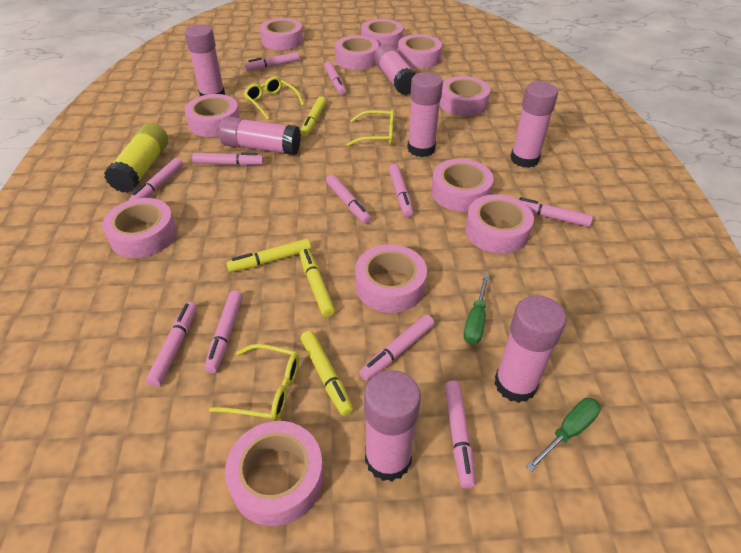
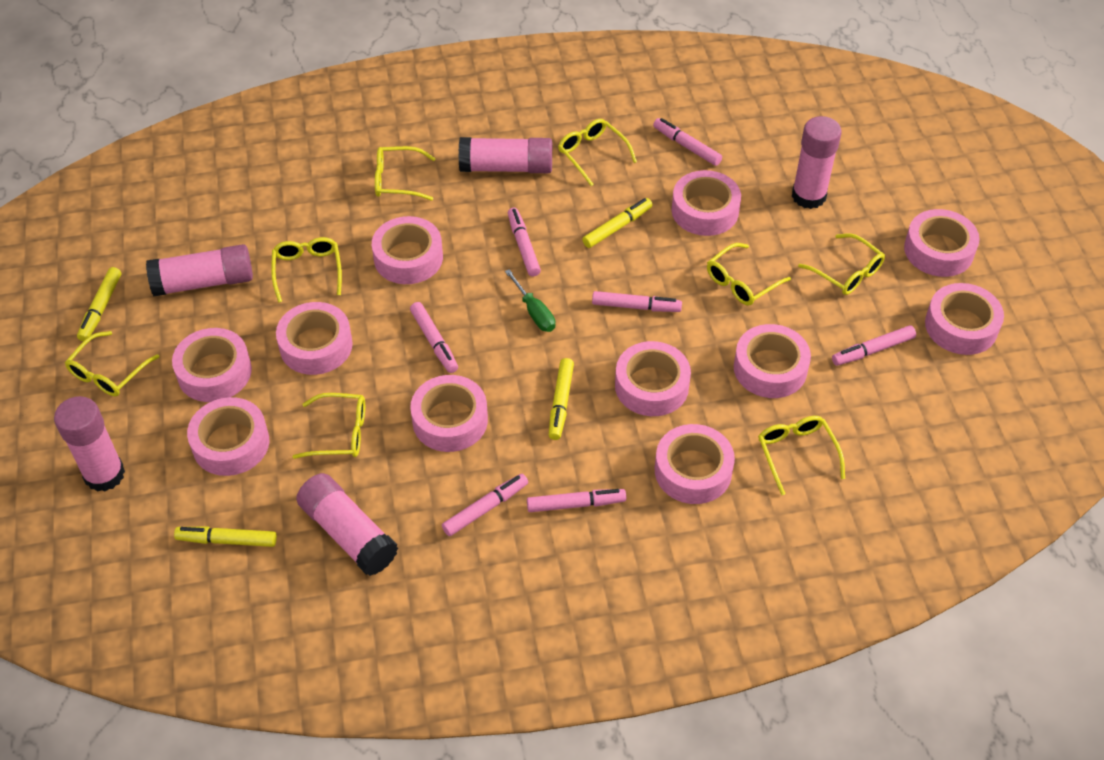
green screwdriver: [464,274,489,344] [526,398,601,472] = 2 -> [505,269,555,332] = 1
pink glue stick: [185,24,225,96] [219,116,301,155] [364,370,421,481] [374,44,417,95] [407,72,443,157] [494,295,566,403] [510,82,558,168] = 7 -> [54,396,125,492] [146,244,253,296] [296,473,398,576] [459,137,552,173] [792,116,841,209] = 5
pink marker: [129,158,183,200] [146,302,197,387] [192,152,264,166] [204,291,243,373] [245,52,300,71] [324,61,346,95] [326,174,371,224] [359,314,434,381] [389,164,413,217] [445,381,476,489] [518,197,593,227] = 11 -> [410,302,458,373] [442,474,528,536] [508,208,541,277] [527,489,626,512] [592,291,682,312] [653,118,722,166] [832,325,916,366] = 7
yellow glasses: [209,344,299,421] [244,76,304,120] [346,110,394,146] = 3 -> [65,331,159,396] [271,237,342,303] [293,393,365,459] [375,146,436,201] [558,119,637,186] [707,243,791,305] [758,416,845,495] [798,233,885,295] = 8
yellow glue stick: [104,123,168,193] = 1 -> none = 0

